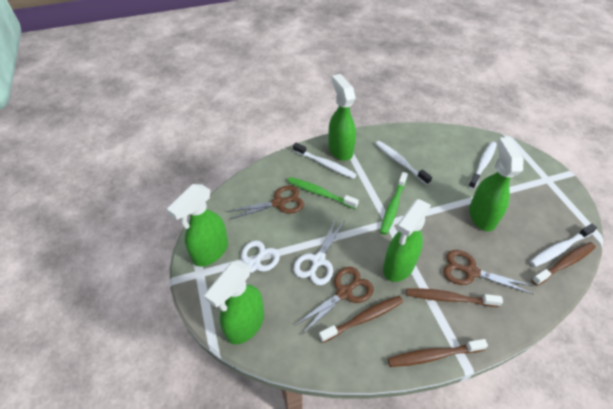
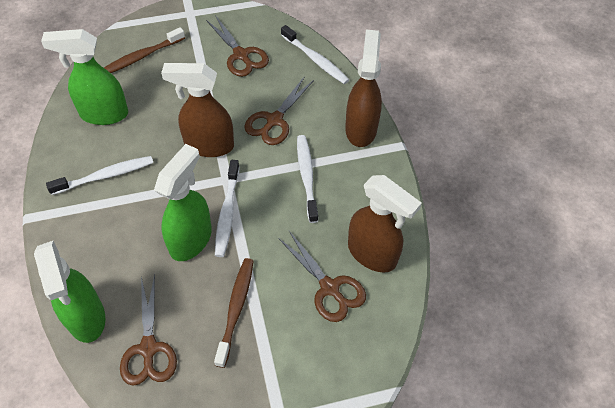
brown scissors: [227,185,304,220] [294,267,374,334] [443,250,534,294] = 3 -> [120,274,177,386] [206,15,269,77] [244,76,314,145] [278,231,366,322] = 4
brown spray bottle: none = 0 -> [161,63,234,157] [345,29,382,147] [348,175,422,273] = 3
brown toothbrush: [319,296,403,343] [388,339,488,367] [406,288,503,307] [531,242,596,286] = 4 -> [104,27,185,73] [214,258,254,368] = 2
green spray bottle: [167,184,228,267] [204,261,264,345] [328,74,356,161] [383,199,431,282] [469,137,524,231] = 5 -> [34,241,105,343] [41,29,128,125] [154,144,212,261] = 3
green toothbrush: [288,177,359,209] [380,172,408,235] = 2 -> none = 0
white scissors: [213,240,280,309] [293,218,345,285] = 2 -> none = 0

